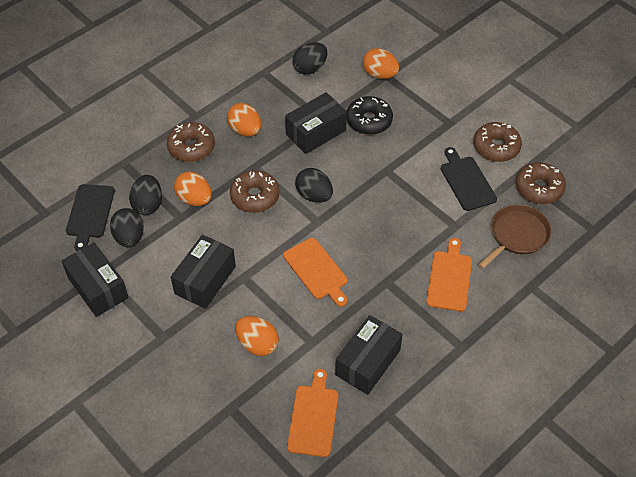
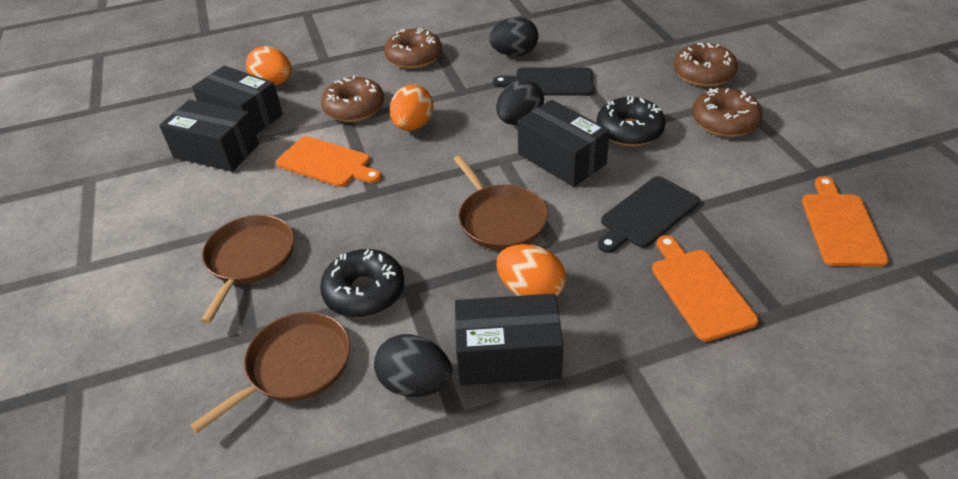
black donut: [347,96,393,135] = 1 -> [320,249,404,318] [597,96,666,146] = 2
black egg: [110,208,144,247] [129,175,162,215] [292,42,328,74] [295,168,333,203] = 4 -> [374,334,452,397] [489,17,538,56] [496,80,544,125] = 3
brown pan: [479,204,551,269] = 1 -> [190,312,350,433] [201,215,294,324] [454,155,548,250] = 3
orange egg: [174,172,212,206] [227,103,261,136] [235,316,279,356] [363,48,399,79] = 4 -> [246,46,292,86] [390,85,433,131] [497,244,566,297] = 3

